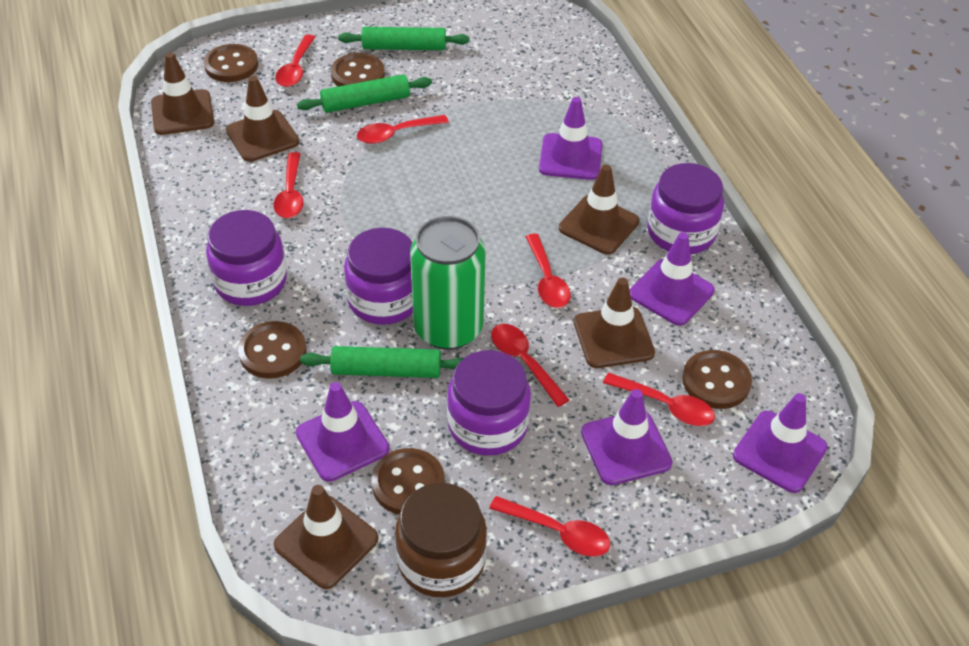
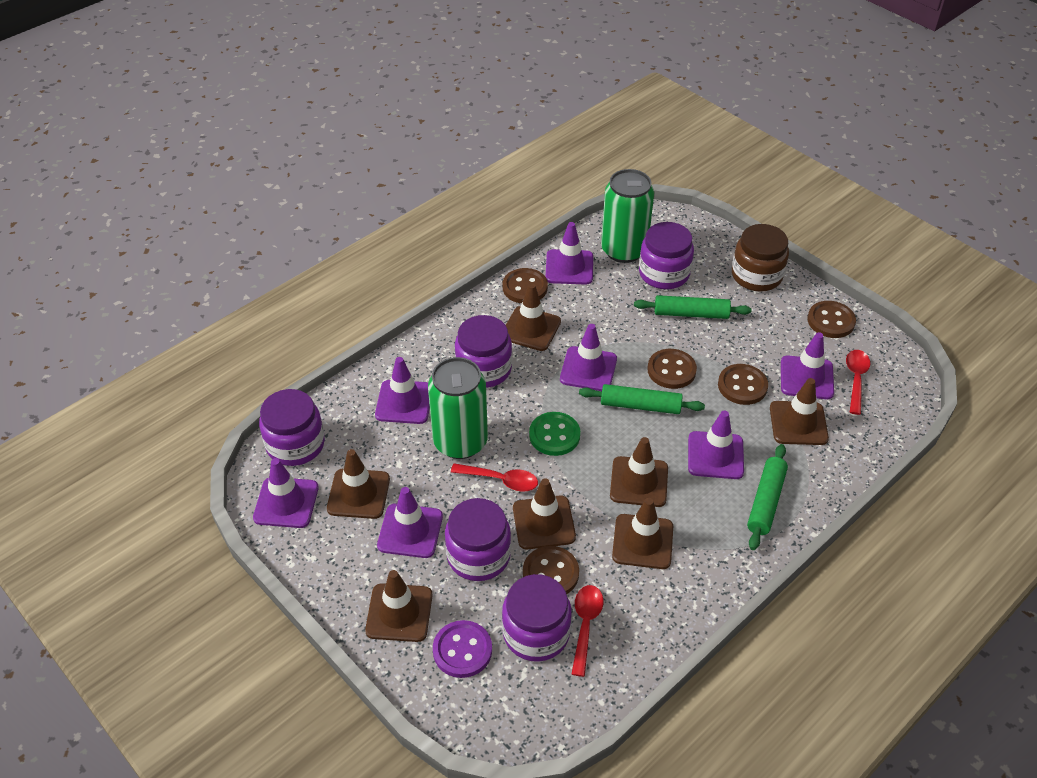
brown traffic cone: [151,52,214,135] [226,76,299,162] [274,485,378,589] [559,164,639,255] [574,278,655,368] = 5 -> [327,449,390,519] [365,570,432,642] [506,283,561,351] [513,478,576,549] [610,437,668,507] [612,498,673,569] [770,378,829,445] = 7
green button: none = 0 -> [529,412,580,456] = 1
green can: [410,216,486,350] = 1 -> [428,357,488,459] [601,169,654,263] = 2
purple button: none = 0 -> [433,620,492,678] = 1
purple jar: [206,210,287,306] [344,228,413,325] [447,350,531,456] [647,163,724,254] = 4 -> [259,389,325,466] [445,498,511,581] [455,315,512,388] [502,574,572,662] [639,222,694,289] = 5
purple traffic cone: [296,382,390,482] [539,97,602,180] [581,389,673,485] [630,232,715,326] [733,393,828,493] = 5 -> [253,458,319,528] [375,357,430,424] [377,487,443,558] [546,222,593,285] [560,324,617,391] [688,410,744,479] [781,332,834,399] = 7
red spoon: [273,152,304,218] [275,34,315,87] [357,115,449,144] [489,496,611,557] [491,324,569,407] [526,234,571,308] [603,372,715,426] = 7 -> [451,463,538,492] [572,585,603,677] [846,350,870,415] = 3

